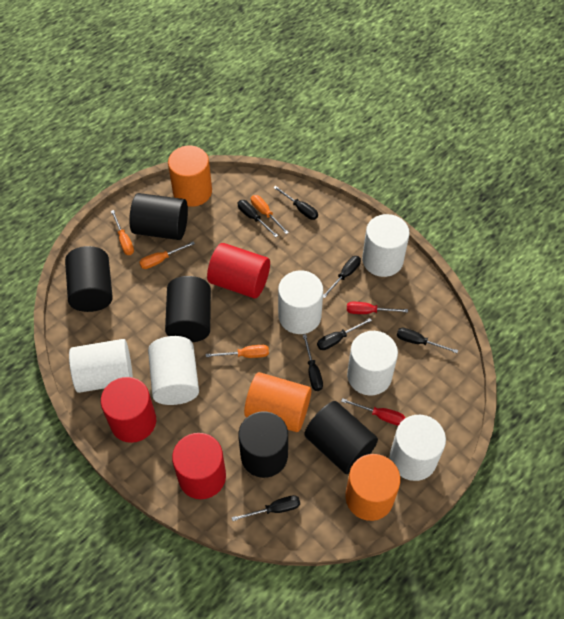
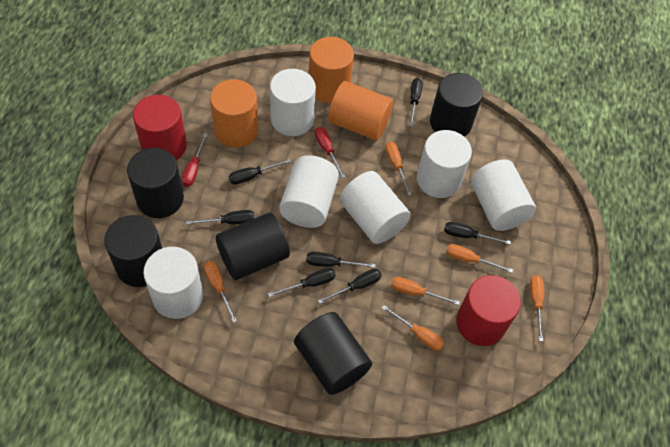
orange screwdriver: [111,210,134,255] [139,241,195,269] [206,345,269,358] [251,195,289,234] = 4 -> [204,261,237,323] [382,305,444,351] [385,142,412,195] [391,277,460,305] [446,244,513,273] [530,275,544,341] = 6
red cylinder: [101,377,156,443] [172,433,226,499] [207,243,270,298] = 3 -> [133,95,187,160] [456,275,521,346] = 2

